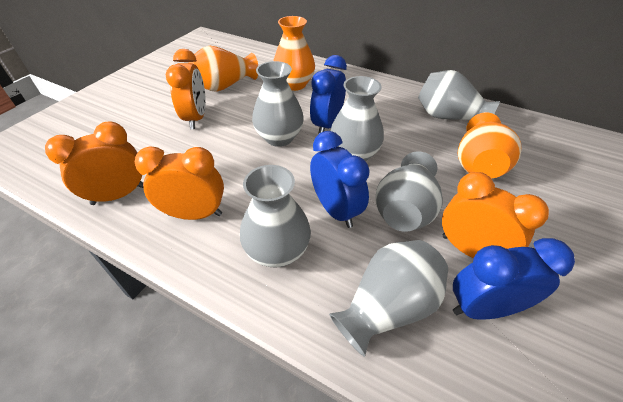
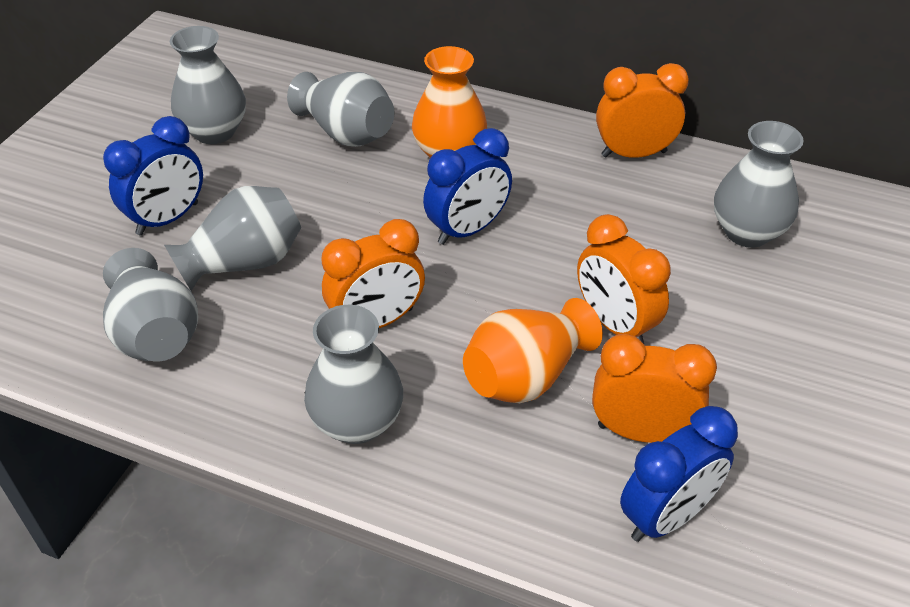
orange vase: [189,46,258,92] [273,16,315,91] [458,113,522,179] = 3 -> [412,46,487,158] [463,298,603,403] = 2

